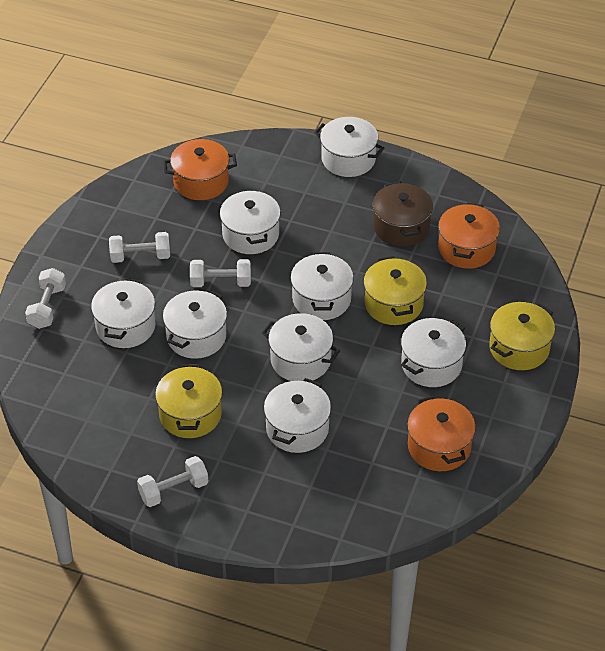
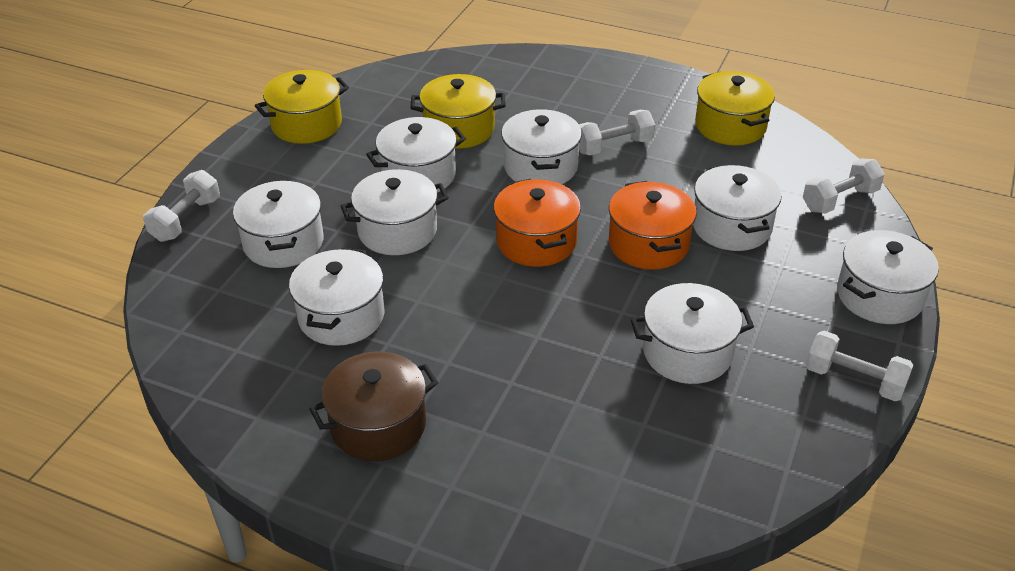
orange pot: [163,139,237,200] [407,395,476,471] [438,203,500,269] = 3 -> [494,179,581,267] [609,181,697,270] = 2

